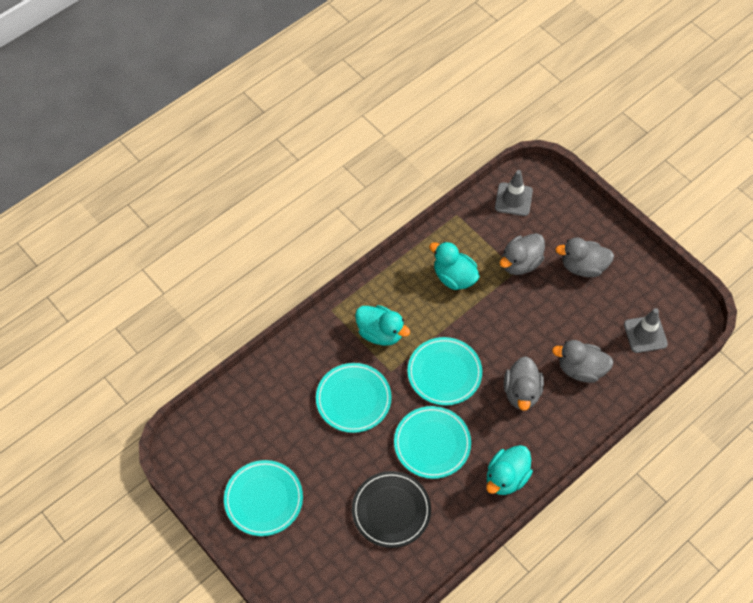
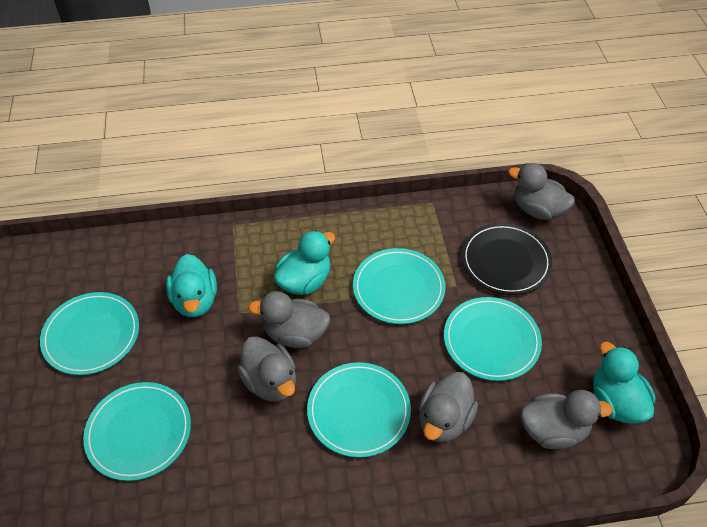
grey duck: [500,233,545,275] [504,356,544,411] [552,340,613,383] [555,237,614,277] = 4 -> [237,336,296,402] [248,291,330,348] [419,372,478,443] [508,163,575,220] [521,390,613,449] = 5
grey traffic cone: [495,170,533,216] [624,308,668,353] = 2 -> none = 0
turquoise plate: [224,460,303,536] [316,363,392,433] [394,406,471,479] [407,337,482,406] = 4 -> [40,292,139,375] [83,382,191,481] [307,362,411,458] [353,248,445,324] [444,297,542,381] = 5

